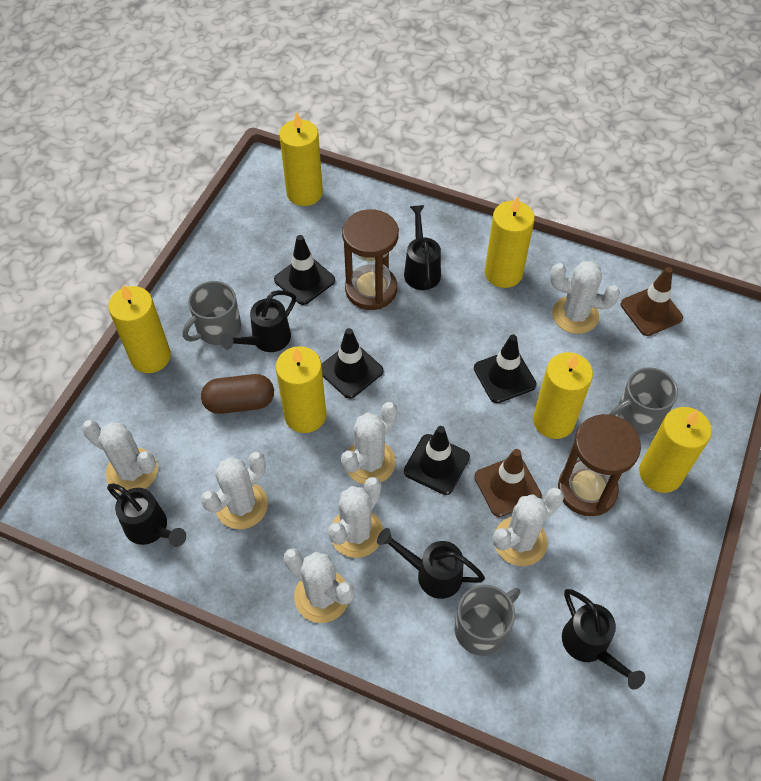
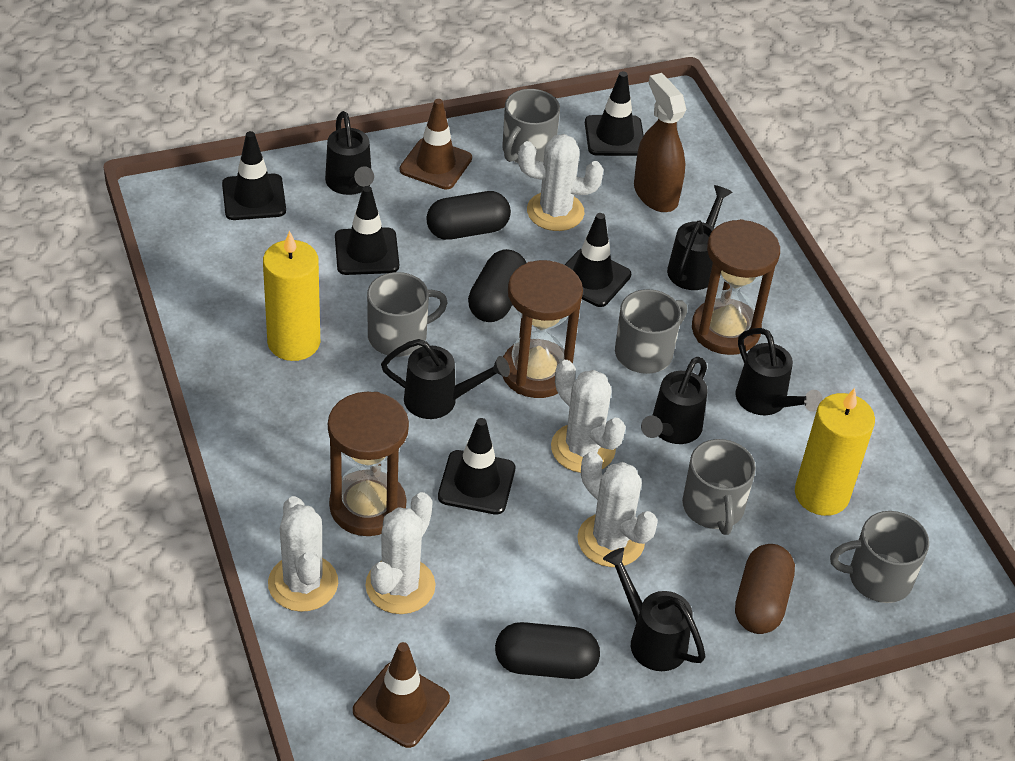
black capsule: none = 0 -> [426,191,511,240] [468,249,526,322] [495,622,600,679] = 3
black traffic cone: [274,235,335,305] [321,328,383,399] [404,426,470,495] [474,334,537,403] = 4 -> [222,131,286,220] [335,186,399,275] [438,418,515,515] [565,213,631,307] [585,71,644,156] = 5
black watering can: [107,483,186,547] [220,290,296,352] [377,528,485,599] [404,205,441,290] [562,589,645,690] = 5 -> [325,111,374,195] [381,339,510,419] [603,548,705,671] [641,357,708,444] [667,185,733,290] [735,328,823,415] = 6
brown hourglass: [342,209,399,310] [558,414,641,516] = 2 -> [328,392,409,536] [503,260,583,398] [692,219,780,355] = 3
brown spray bottle: none = 0 -> [634,73,686,212] = 1
grey mug: [183,281,241,345] [455,585,520,656] [609,367,678,434] = 3 -> [367,272,448,357] [502,89,560,163] [615,289,687,374] [682,439,756,535] [830,511,929,603] = 5
white cactus: [82,420,158,493] [201,452,268,529] [284,548,354,623] [328,477,383,558] [341,402,398,484] [493,487,564,566] [550,261,620,334] = 7 -> [268,496,338,612] [365,492,436,614] [518,134,603,231] [551,360,626,473] [577,451,658,567] = 5
yellow candle: [108,285,171,373] [276,346,326,433] [279,112,323,206] [485,196,535,288] [533,352,593,439] [639,407,712,493] = 6 -> [263,231,320,361] [795,388,875,516] = 2

